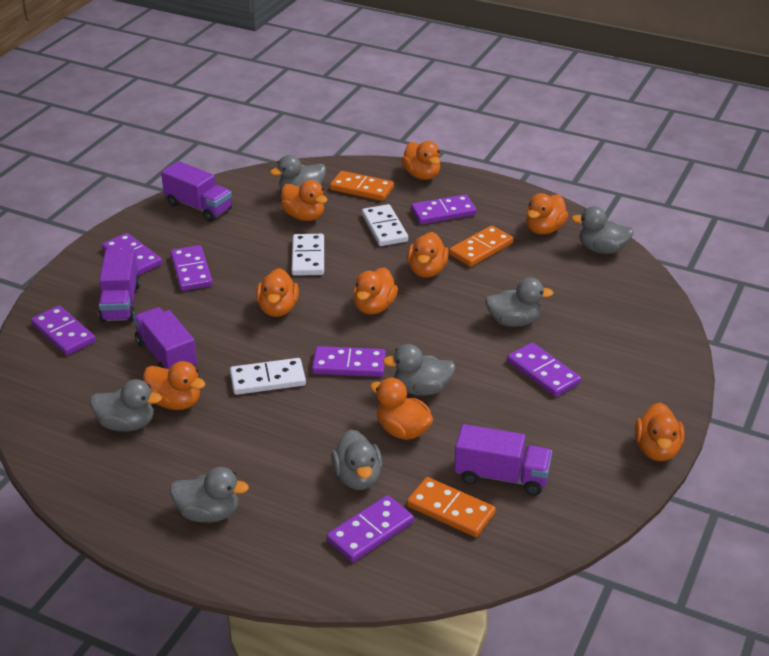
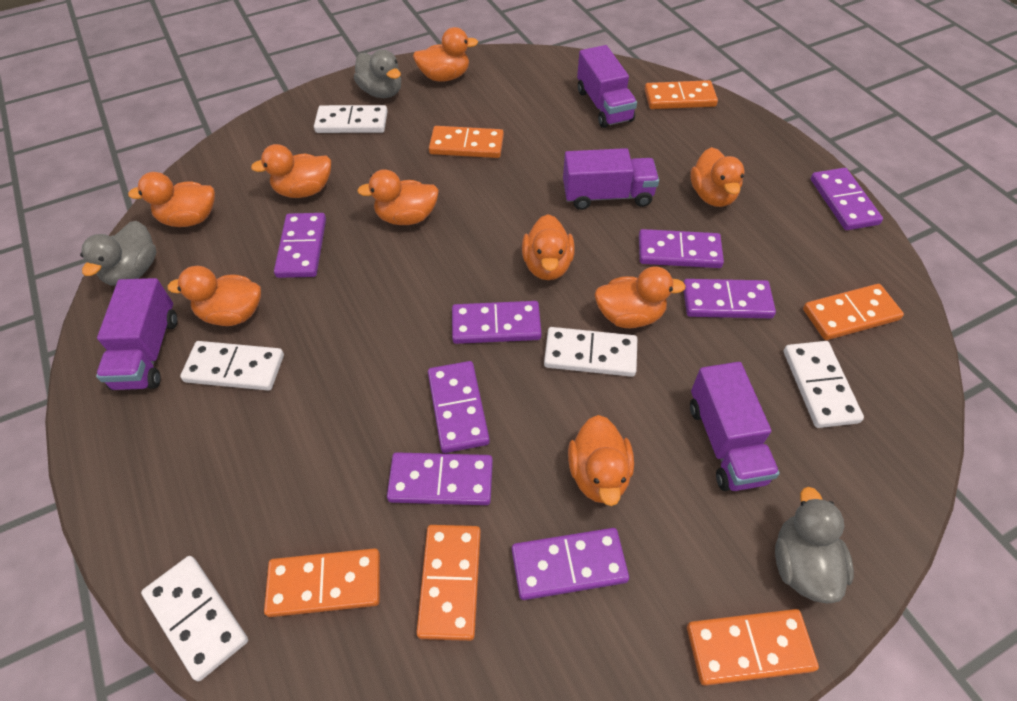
grey duck: [90,379,162,431] [170,467,249,523] [270,155,326,190] [331,430,383,490] [383,344,455,396] [485,277,554,327] [571,206,634,254] = 7 -> [80,221,156,286] [354,49,401,98] [775,487,854,603] = 3
orange domino: [330,171,394,201] [407,477,496,537] [449,225,513,267] = 3 -> [264,548,380,617] [416,525,481,641] [429,126,504,158] [645,80,718,109] [687,609,819,686] [803,284,904,340] = 6
purple domino: [31,306,96,355] [102,233,162,275] [170,245,213,291] [312,346,386,377] [327,495,414,562] [411,194,477,224] [507,342,581,397] = 7 -> [274,213,326,278] [387,452,493,505] [428,361,490,453] [452,301,542,344] [512,528,629,600] [639,229,724,268] [683,279,776,318] [811,168,883,230] = 8
white domino: [230,358,306,395] [292,234,324,276] [362,204,408,246] = 3 -> [141,556,248,681] [180,341,284,391] [314,105,388,133] [544,327,637,377] [784,341,864,428] = 5

